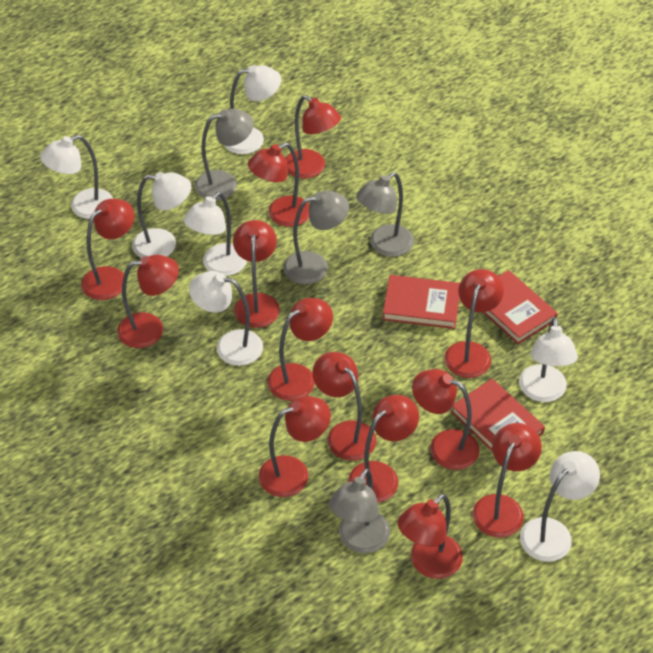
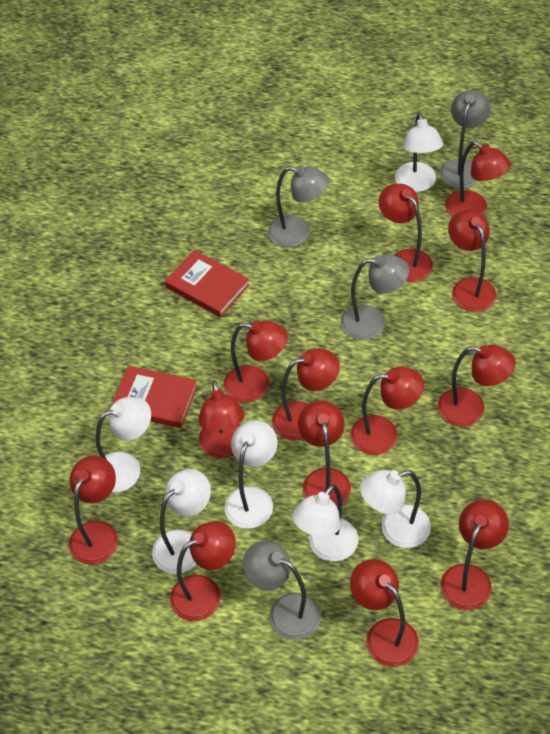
red book: [383,275,460,329] [451,379,545,452] [483,270,558,344] = 3 -> [111,365,197,428] [165,250,249,317] = 2
white lamp: [40,135,113,219] [132,172,191,258] [183,192,247,276] [189,271,263,366] [224,65,281,154] [519,317,578,402] [520,451,600,562] = 7 -> [96,397,151,493] [152,469,211,574] [225,420,277,529] [292,485,358,561] [360,470,431,548] [395,112,443,192] = 6

